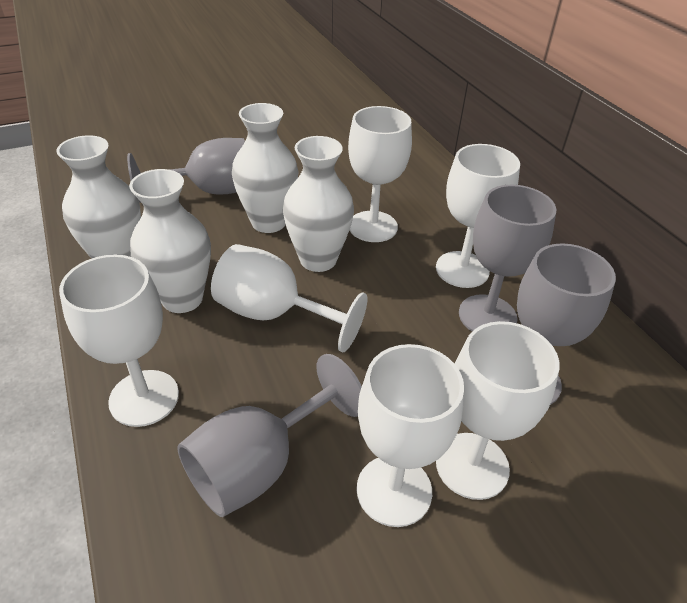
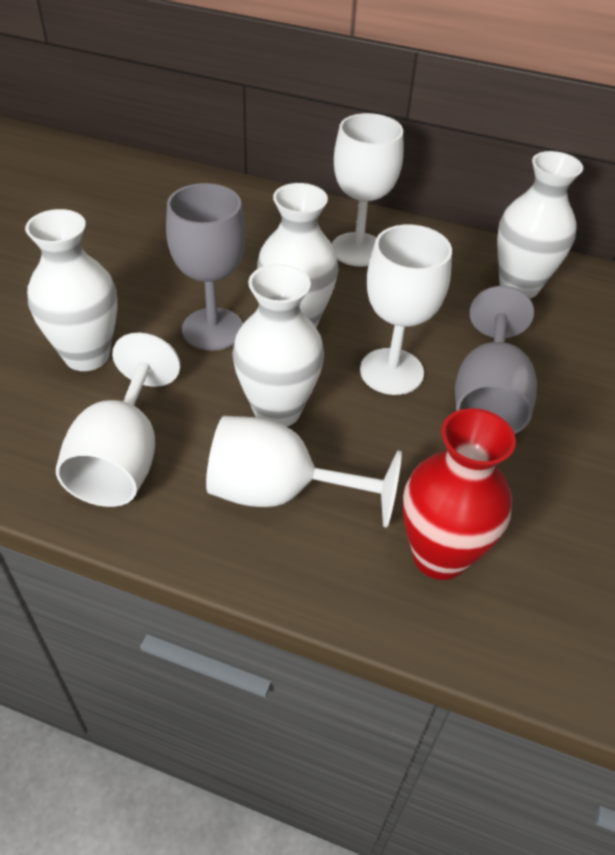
grey goblet: [127,138,245,203] [177,354,362,517] [459,185,556,331] [517,243,616,405] = 4 -> [166,183,246,351] [455,286,537,434] = 2
red vase: none = 0 -> [403,408,516,580] = 1
white goblet: [59,255,179,427] [211,244,367,353] [348,106,412,242] [357,344,464,527] [436,144,520,288] [436,321,560,500] = 6 -> [56,333,180,507] [206,416,402,528] [332,113,403,267] [360,225,452,395] = 4

